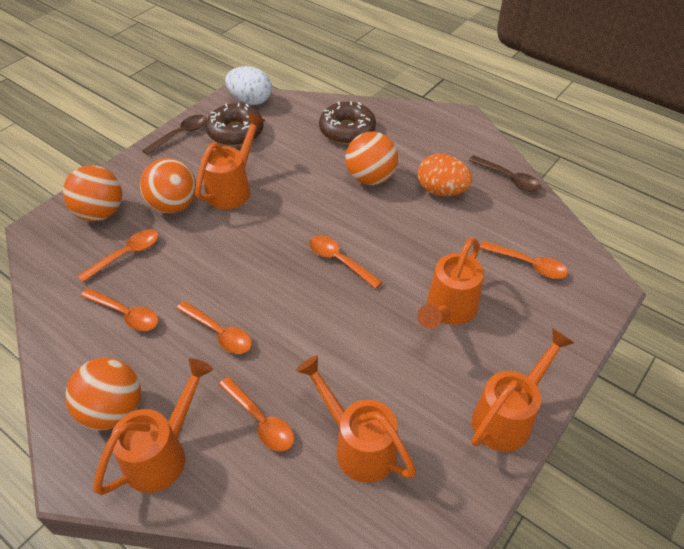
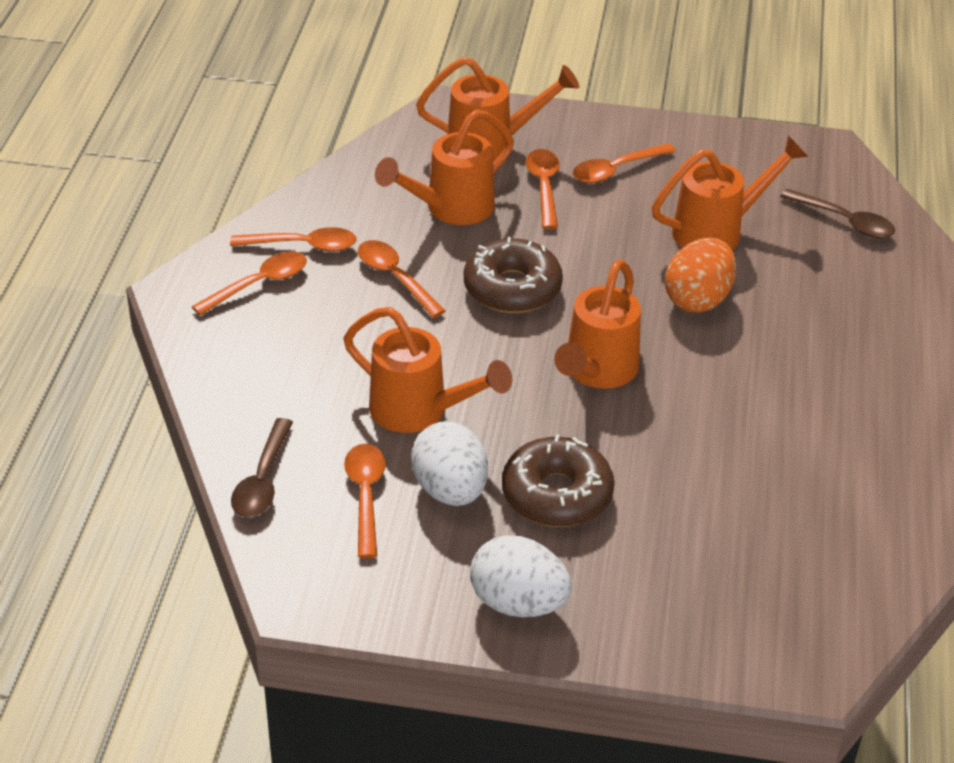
orange ball: [63,165,122,221] [65,358,141,430] [140,158,196,213] [345,132,398,185] = 4 -> none = 0
white egg: [225,66,272,105] = 1 -> [411,421,488,506] [470,535,572,617] = 2

